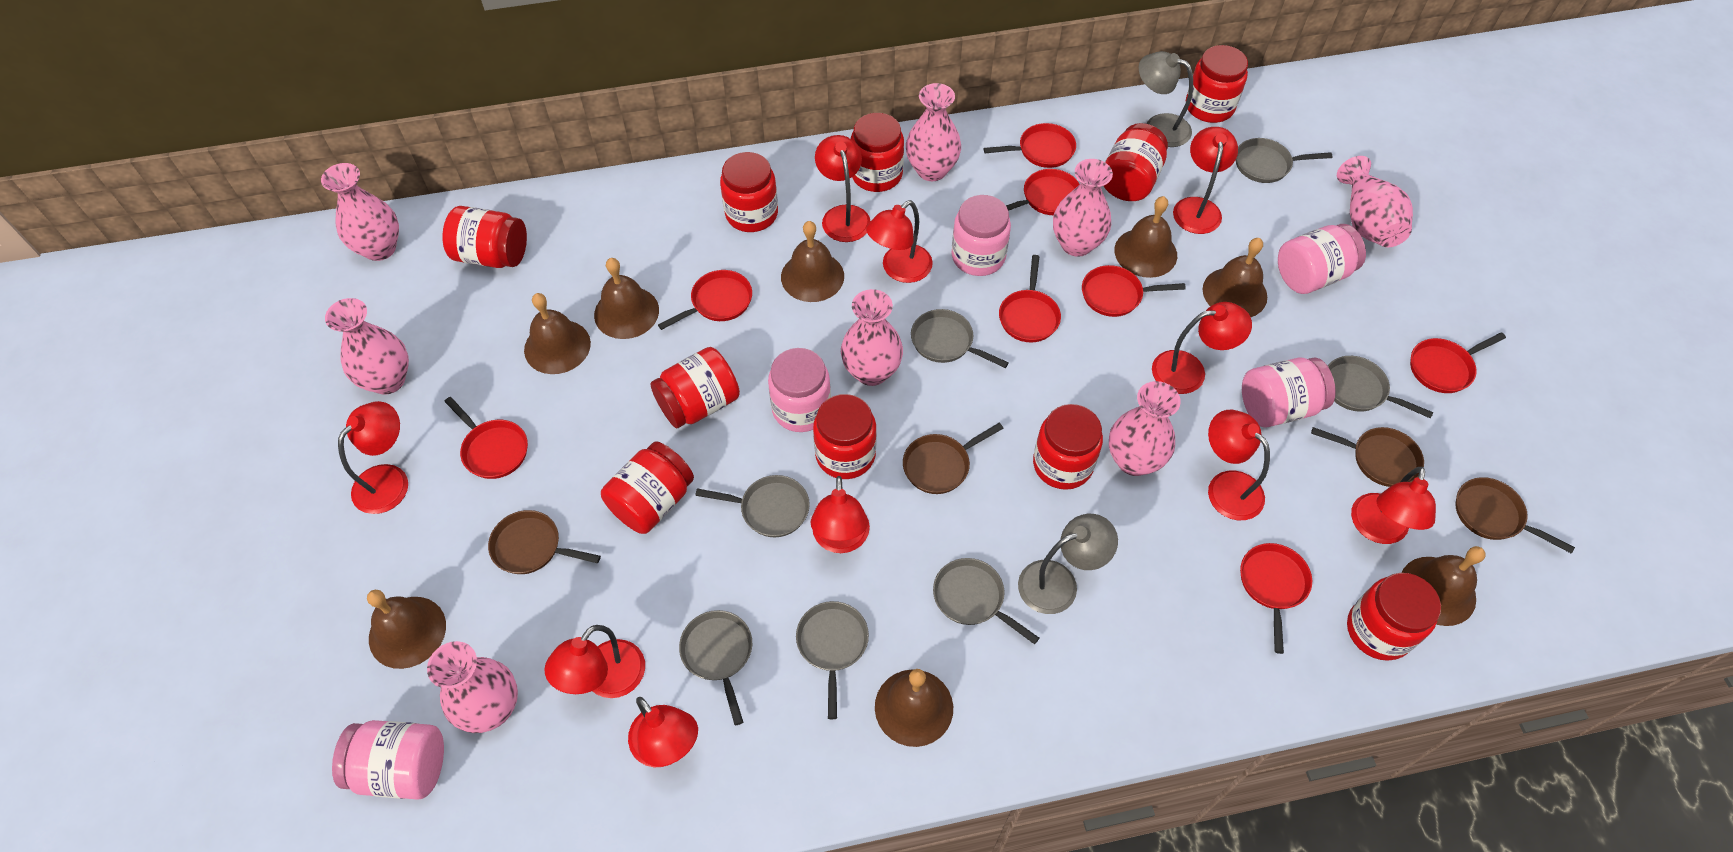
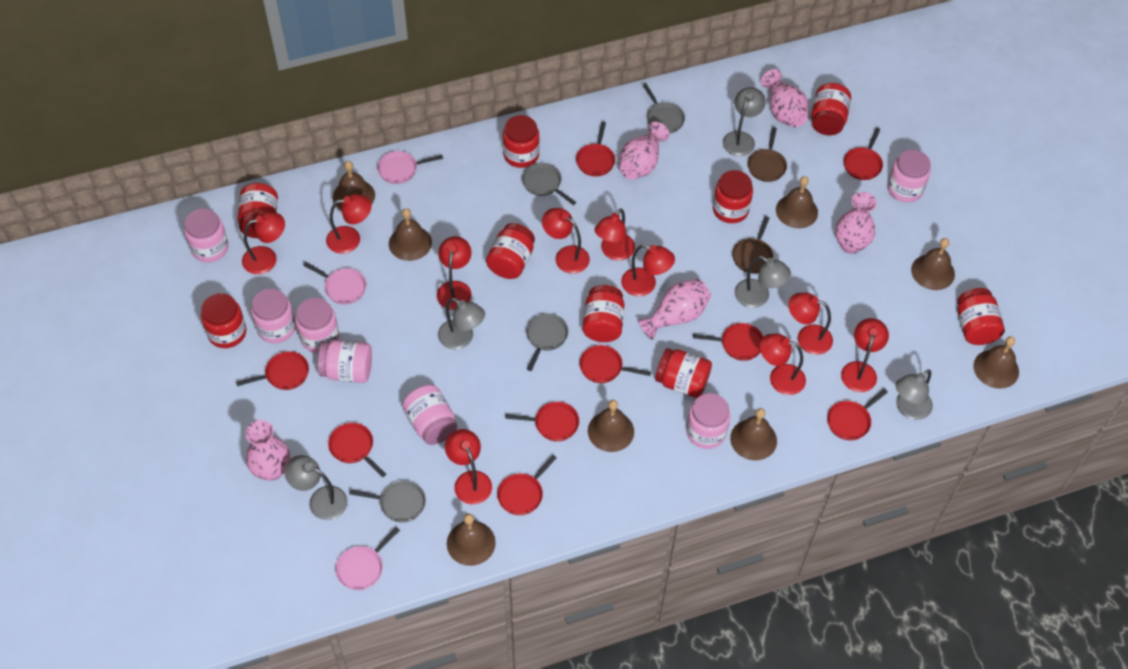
brown pan: [488,510,601,574] [903,423,1004,494] [1311,427,1424,487] [1456,477,1575,554] = 4 -> [732,216,773,273] [748,127,787,182] = 2
grey lamp: [1018,514,1118,614] [1139,51,1193,147] = 2 -> [284,455,348,520] [438,298,485,349] [723,87,766,156] [734,256,791,308] [895,369,933,420] = 5
grey pan: [679,610,752,725] [695,475,810,537] [796,601,869,719] [911,309,1009,368] [933,558,1039,644] [1236,138,1332,183] [1328,356,1434,419] = 7 -> [349,480,426,523] [522,163,576,205] [526,313,569,371] [643,83,685,133] = 4
pink jar: [332,720,444,799] [768,348,831,432] [952,195,1011,276] [1242,358,1336,427] [1278,224,1366,294] = 5 -> [184,208,229,262] [251,288,296,343] [295,298,339,353] [318,340,372,383] [403,385,457,445] [686,393,730,449] [887,150,931,202] = 7
pink pan: none = 0 -> [303,262,366,304] [335,527,400,590] [377,151,443,184] = 3
pink vase: [321,163,399,261] [325,298,409,394] [427,641,518,733] [841,289,903,386] [906,83,961,181] [1053,159,1113,257] [1109,381,1181,476] [1337,156,1413,247] = 8 -> [245,420,290,481] [619,122,669,179] [638,279,711,340] [761,69,808,128] [835,192,877,254] = 5
red jar: [442,206,527,268] [601,441,694,534] [650,347,740,428] [720,152,778,232] [813,394,877,479] [851,113,904,192] [1033,404,1103,490] [1104,123,1168,201] [1186,45,1248,123] [1347,573,1441,661] = 10 -> [201,293,246,348] [238,183,278,238] [486,223,535,279] [503,115,540,168] [583,285,624,342] [655,348,712,398] [713,170,753,223] [811,83,851,135] [957,288,1005,345] = 9
red pan: [444,397,528,479] [658,270,752,330] [984,123,1076,168] [999,255,1061,342] [1006,169,1079,215] [1082,265,1186,317] [1240,543,1312,654] [1410,332,1506,393] = 8 -> [236,351,309,390] [328,423,386,477] [497,455,557,515] [505,401,579,441] [576,122,615,176] [579,345,651,383] [693,323,763,361] [827,389,888,440] [843,128,883,180] = 9

